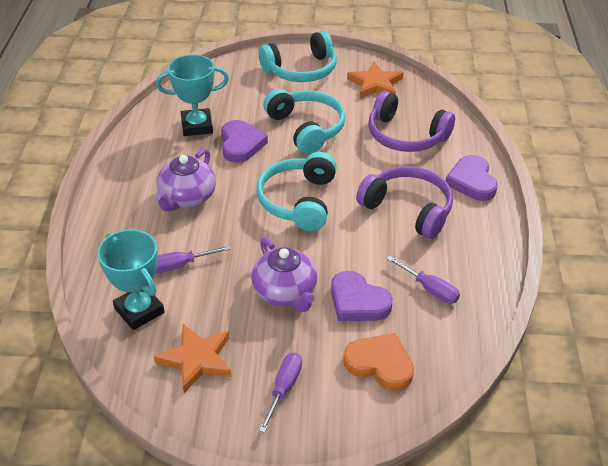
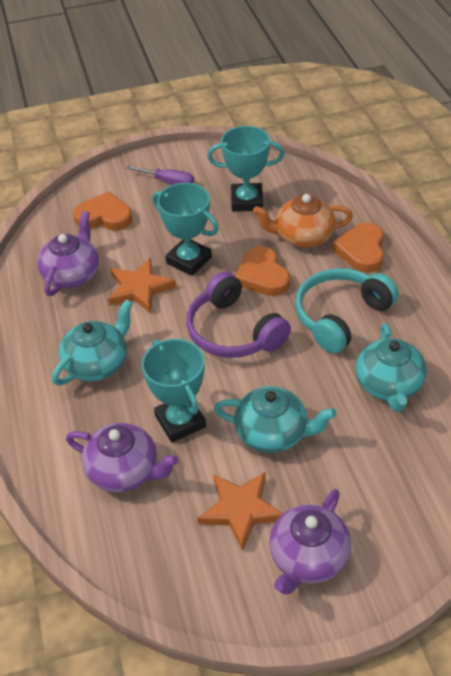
orange heart: [343,333,414,391] = 1 -> [73,191,132,231] [235,246,290,296] [332,223,384,273] = 3
orange teapot: none = 0 -> [253,194,353,247] = 1
purple headphones: [356,166,453,239] [368,91,455,152] = 2 -> [186,271,291,358] = 1
purple heart: [221,120,268,163] [331,271,393,321] [446,155,498,201] = 3 -> none = 0
purple screwdriver: [155,246,231,274] [259,353,302,433] [386,256,460,304] = 3 -> [126,166,194,185] = 1
purple teapot: [154,149,216,212] [251,237,318,312] = 2 -> [37,211,99,296] [66,423,178,492] [269,489,351,595] = 3
turquoise headphones: [256,152,337,231] [259,31,337,82] [263,89,346,154] = 3 -> [295,268,399,353] = 1
turquoise teapot: none = 0 -> [52,299,133,385] [214,386,336,453] [356,323,427,412] = 3
turquoise trophy: [97,229,164,330] [156,55,229,136] = 2 -> [142,339,206,443] [152,183,218,276] [207,126,285,212] = 3

